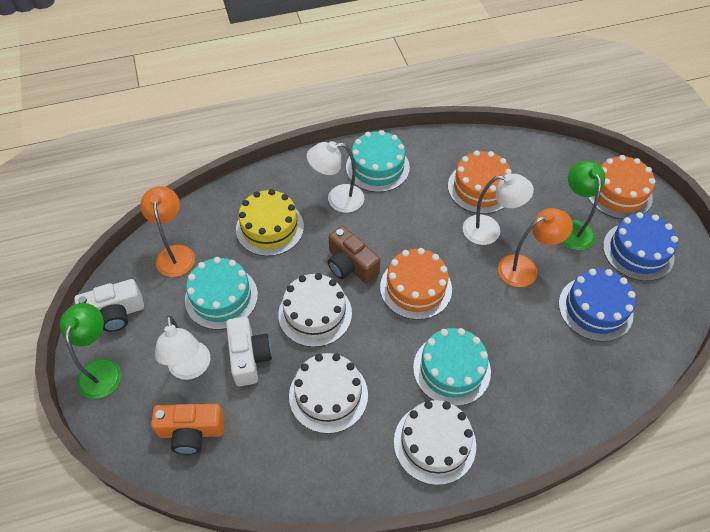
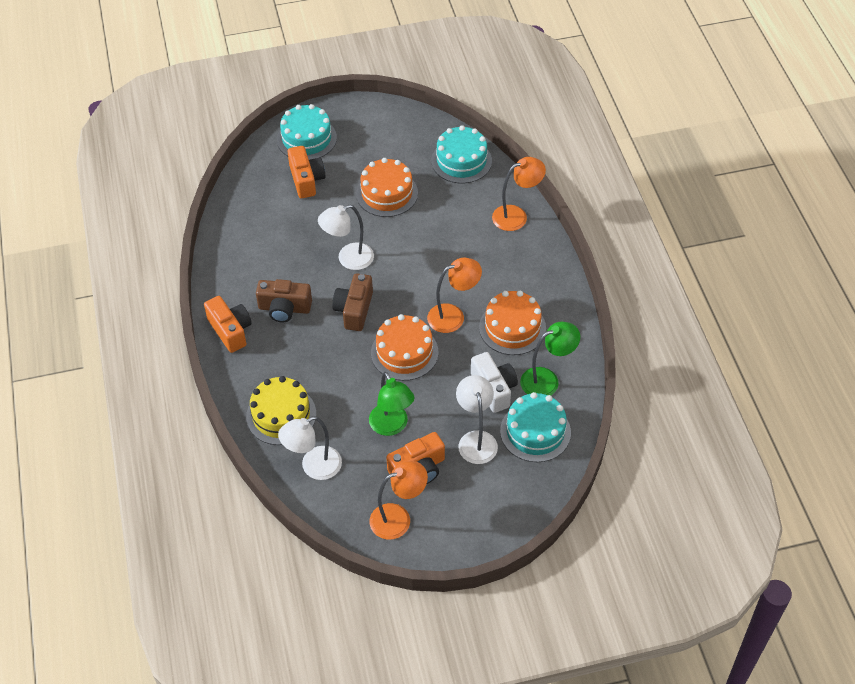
blue cake: [559,269,636,342] [603,212,678,281] = 2 -> none = 0
brown camera: [328,226,380,284] = 1 -> [256,279,312,322] [333,273,373,331] = 2
orange camera: [151,404,225,454] = 1 -> [204,296,252,353] [288,146,325,198] [386,432,445,484] = 3
orange lamp: [140,186,195,277] [498,208,573,287] = 2 -> [370,461,428,540] [427,257,482,333] [492,157,546,231] = 3
white cake: [278,273,352,347] [289,353,368,434] [394,400,476,485] = 3 -> none = 0
white camera: [74,279,144,332] [226,317,272,386] = 2 -> [471,352,518,413] = 1

